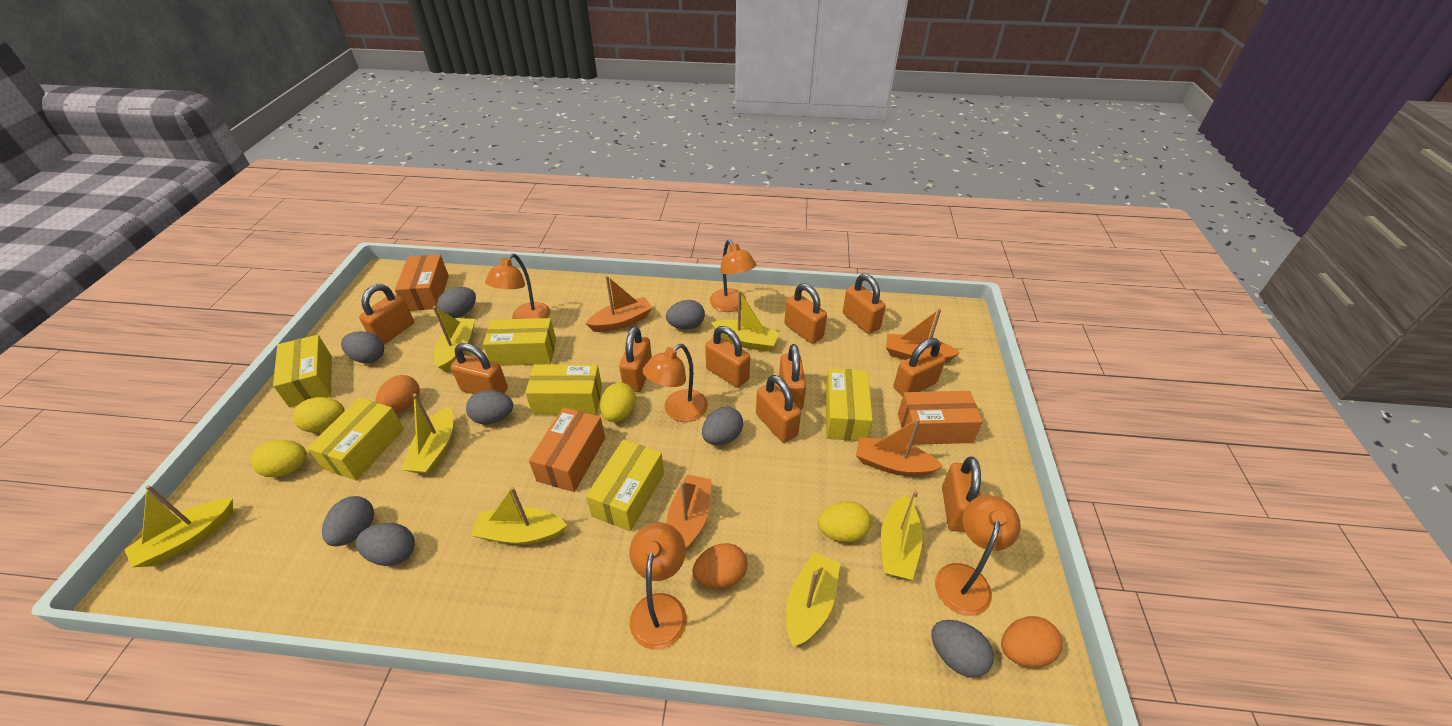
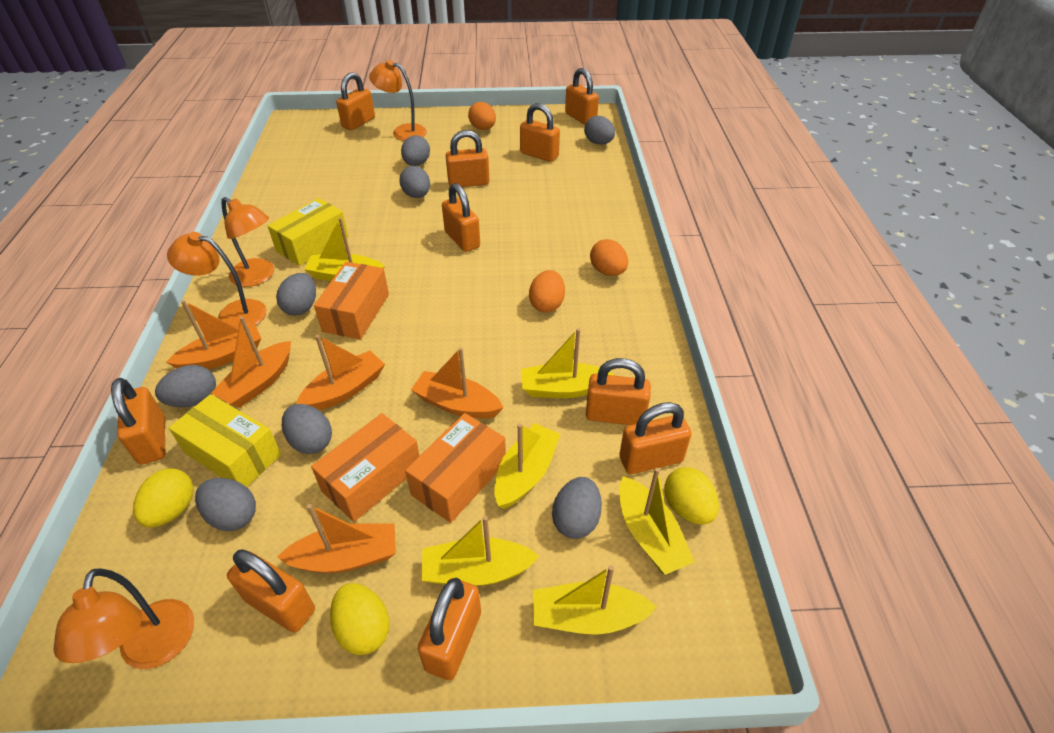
orange boat: [585,276,652,332] [667,474,711,549] [856,418,943,476] [886,308,960,363] = 4 -> [166,300,261,369] [211,316,291,408] [277,504,396,573] [296,335,385,410] [411,347,504,419] = 5
orange lamp: [485,254,550,319] [629,522,687,650] [643,344,708,422] [710,240,756,312] [935,495,1021,616] = 5 -> [53,568,194,669] [167,232,267,327] [221,197,274,287] [369,60,427,141] = 4
yellow boat: [124,485,233,567] [402,393,453,474] [433,306,475,372] [471,487,567,545] [711,291,780,352] [786,552,840,647] [881,491,923,580] = 7 -> [304,217,385,281] [421,516,540,586] [494,423,560,509] [521,328,615,398] [533,565,657,635] [619,468,695,575] = 6
yellow box: [273,335,332,408] [307,397,404,481] [483,318,556,366] [525,364,602,415] [586,440,664,531] [825,368,873,441] = 6 -> [169,394,281,487] [268,198,348,266] = 2
yellow egg: [250,440,307,477] [293,397,345,432] [600,383,636,422] [818,501,871,542] = 4 -> [133,468,194,528] [330,583,390,655] [664,467,719,525] = 3

